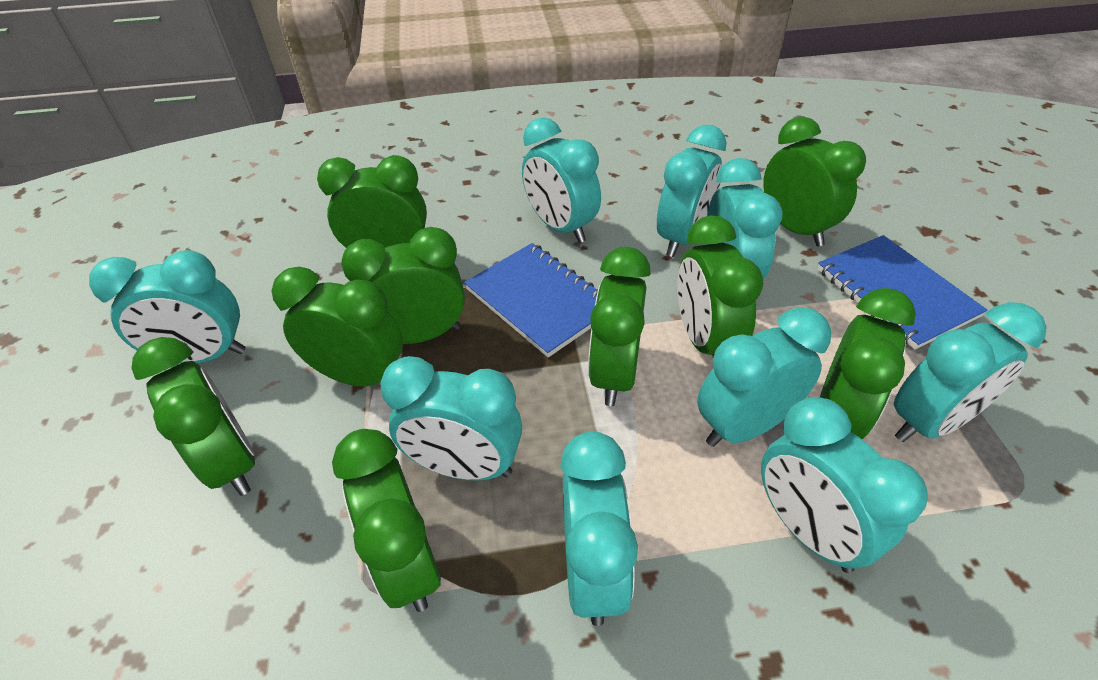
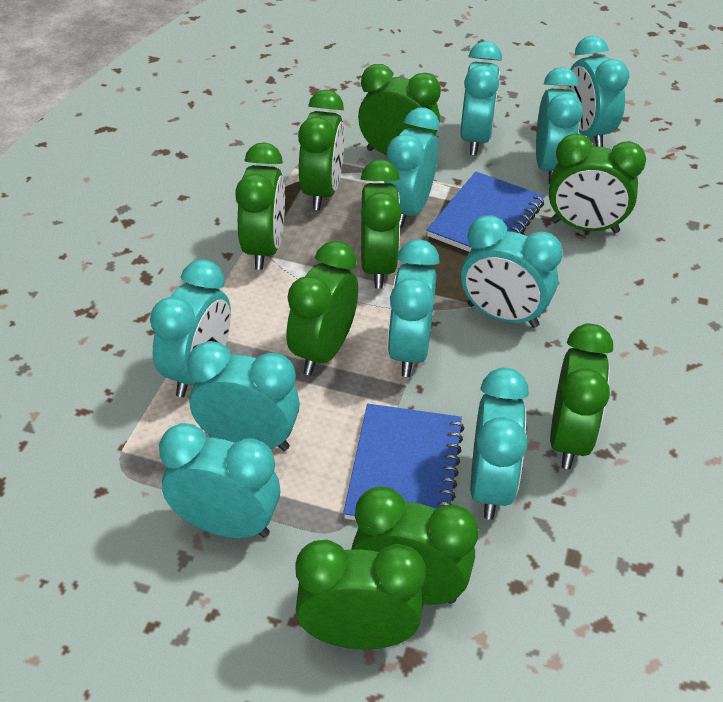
turquoise clock: [89,250,246,364] [380,356,522,481] [522,117,601,243] [560,431,638,626] [657,125,727,257] [697,307,831,447] [707,158,782,279] [761,397,928,573] [894,302,1047,442] = 9 -> [150,259,231,397] [159,423,280,538] [187,341,300,451] [384,108,439,228] [387,239,440,377] [460,41,502,155] [461,215,563,328] [470,367,529,520] [536,67,583,184] [566,36,629,147] = 10

